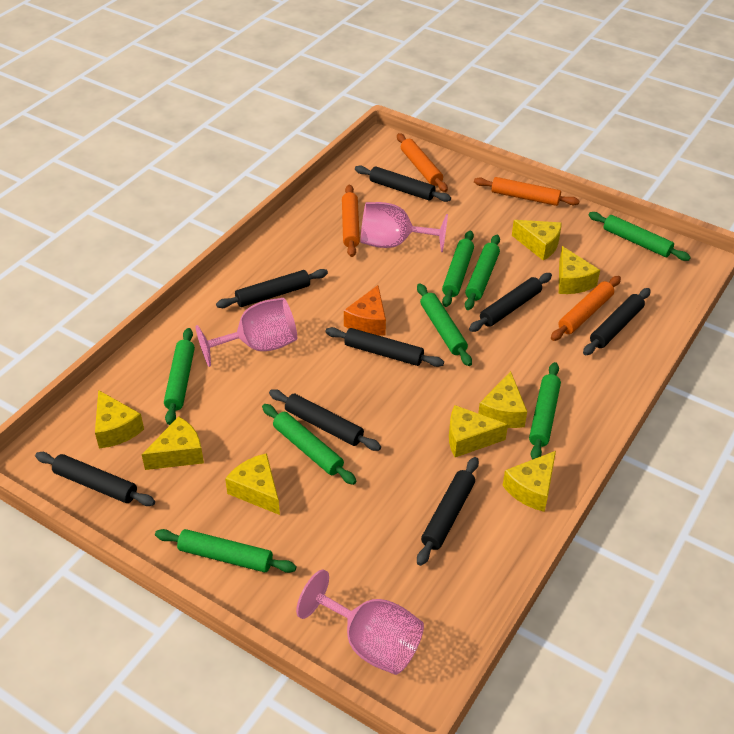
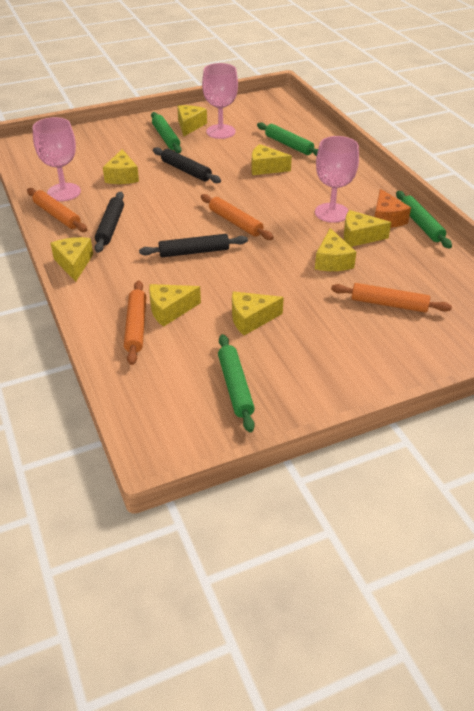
black rolling pin: [35,452,155,506] [216,269,328,308] [269,389,381,451] [325,327,444,367] [355,165,451,202] [417,457,479,566] [469,273,552,332] [583,288,651,355] = 8 -> [95,192,124,253] [139,234,248,257] [153,147,221,183] = 3
green rolling pin: [155,529,297,573] [164,328,195,425] [262,404,356,485] [417,284,472,366] [442,231,474,307] [465,235,500,310] [529,362,561,460] [589,212,691,261] = 8 -> [151,112,182,153] [218,334,255,432] [257,122,318,156] [396,191,452,249] = 4

